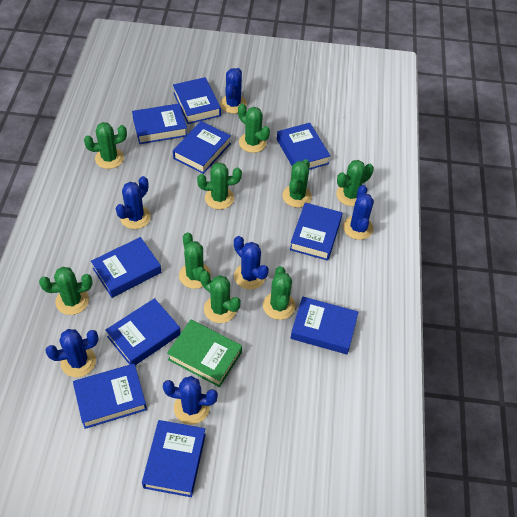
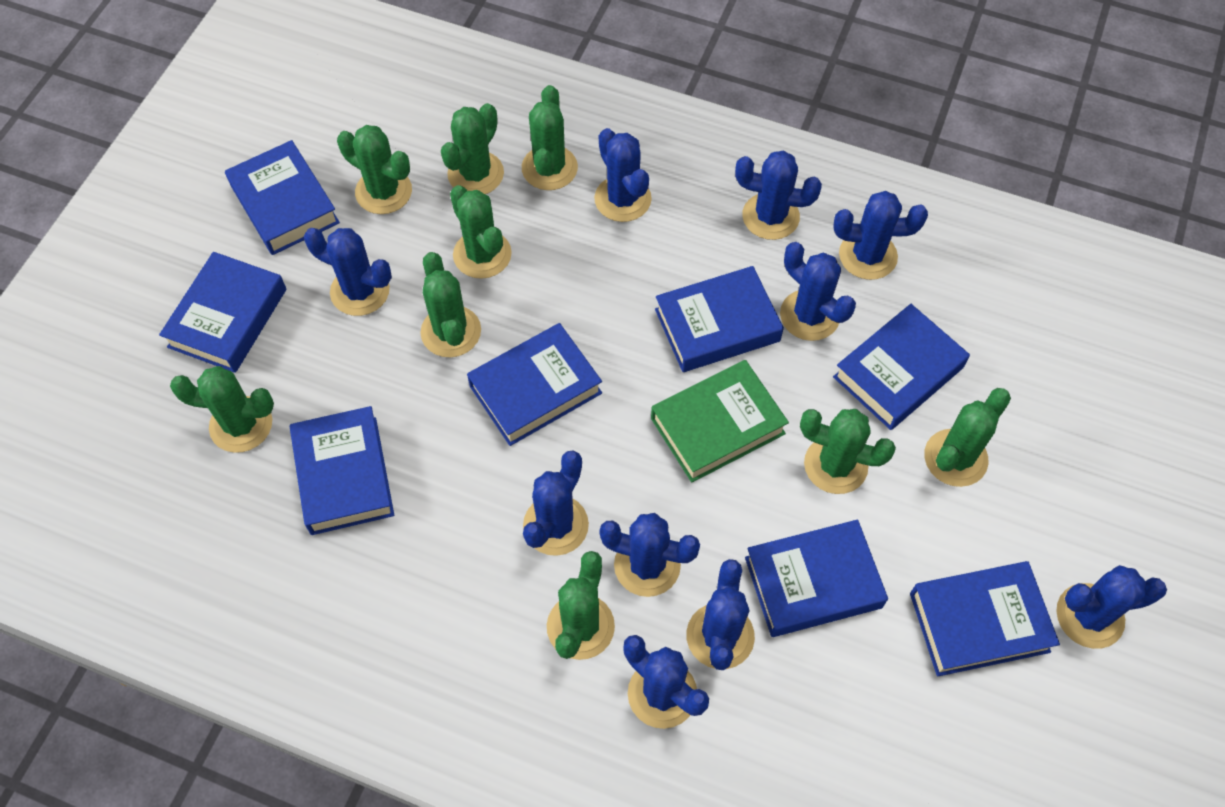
blue book: [73,364,147,429] [91,237,161,298] [105,298,181,365] [132,103,187,144] [142,420,206,497] [173,77,221,124] [173,121,231,174] [277,123,331,170] [290,203,342,261] [291,296,358,354] = 10 -> [159,252,286,373] [225,140,340,255] [290,406,394,535] [467,323,602,446] [655,266,784,372] [745,520,888,637] [833,304,970,430] [910,561,1060,676] = 8
blue cactus: [45,329,99,377] [116,176,151,229] [163,376,218,424] [220,68,247,114] [234,236,269,289] [343,185,374,240] = 6 -> [304,228,392,316] [523,450,589,556] [594,128,652,222] [599,513,700,597] [623,635,709,729] [686,559,755,670] [735,150,822,240] [780,242,856,341] [834,191,928,280] [1056,565,1167,649] = 10

